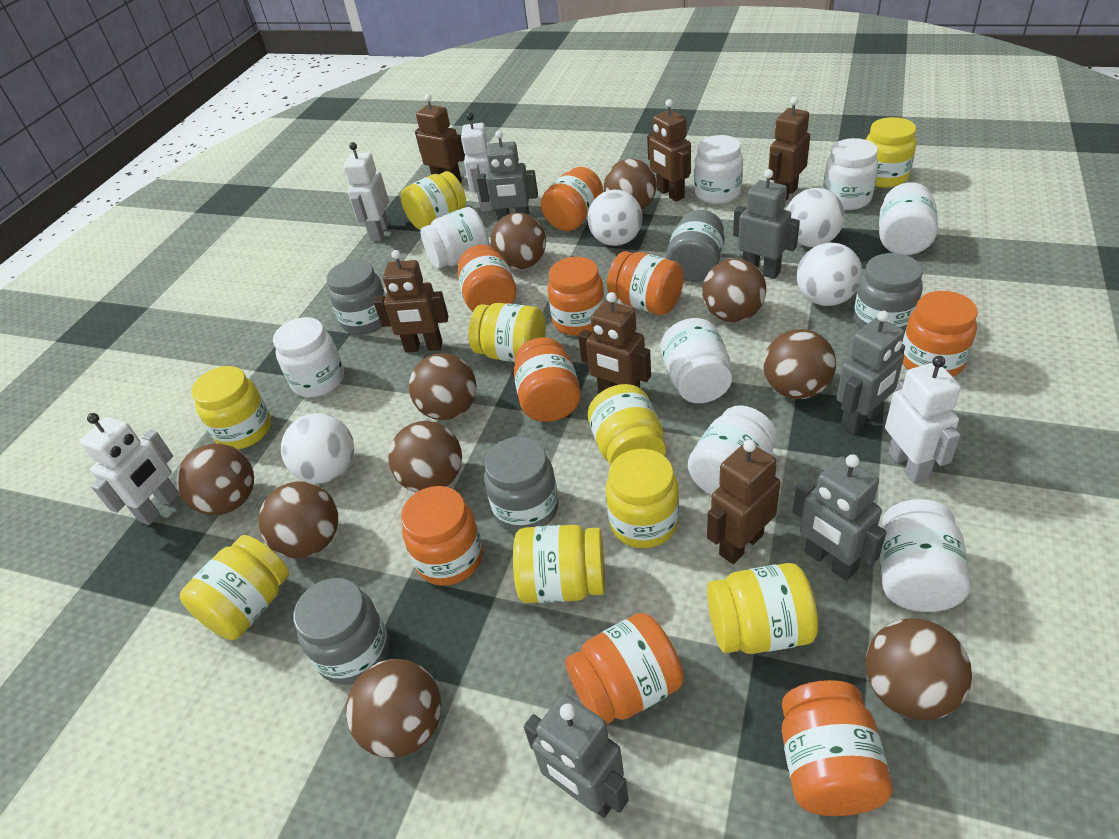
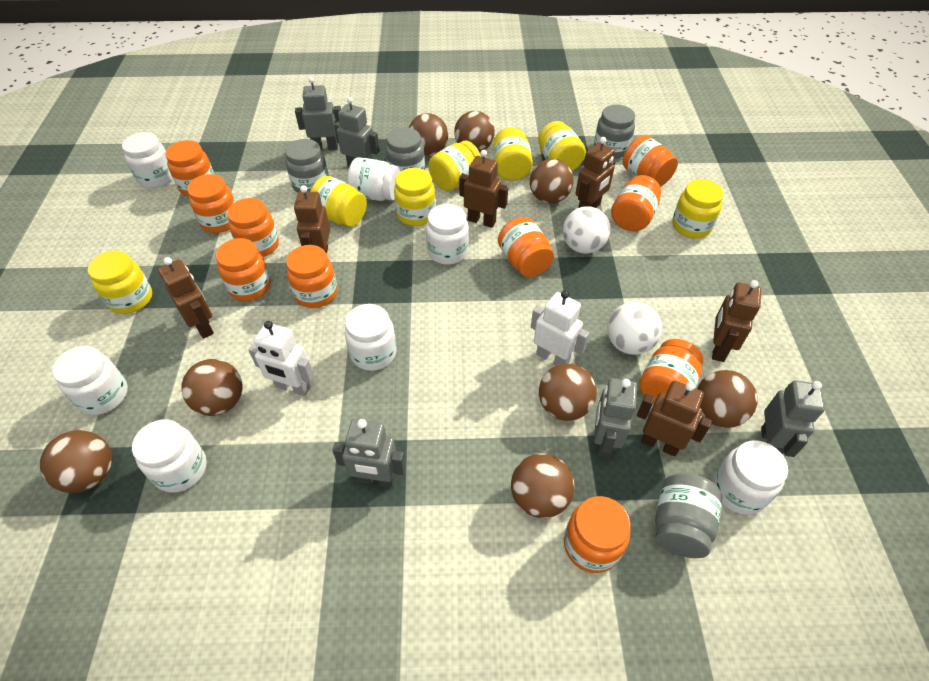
brown ball: [176,443,254,515] [259,481,338,558] [346,659,441,758] [388,421,462,492] [409,353,477,420] [490,213,546,269] [604,159,656,210] [702,259,766,322] [763,329,836,399] [865,618,972,720] = 10 -> [40,430,112,493] [181,359,242,416] [409,113,448,156] [454,111,495,152] [511,453,575,518] [530,159,574,204] [539,364,597,421] [697,370,758,428] = 8
grey jar: [293,578,389,685] [327,259,386,335] [484,437,559,533] [666,210,725,282] [854,253,923,333] = 5 -> [285,139,329,193] [386,128,425,172] [594,105,635,159] [655,473,722,558] = 4
orange jar: [401,486,483,586] [458,245,516,311] [514,338,581,422] [541,167,603,231] [548,257,605,336] [565,613,684,725] [607,251,684,315] [782,680,893,816] [902,291,978,377] = 9 -> [165,140,214,196] [187,174,235,233] [216,238,271,301] [227,198,279,257] [286,245,337,308] [498,217,554,277] [564,496,631,573] [611,175,661,231] [623,135,678,187] [639,339,703,404] = 10
white ball: [281,413,354,483] [588,190,643,246] [786,188,845,247] [797,243,863,306] = 4 -> [563,206,610,254] [607,302,662,355] = 2
white jar: [273,317,344,397] [421,207,489,268] [661,318,732,403] [688,405,777,496] [694,135,743,204] [823,138,878,210] [879,182,938,255] [880,499,971,612] = 8 -> [52,346,128,415] [122,132,173,188] [132,419,207,493] [344,304,397,371] [347,157,400,201] [426,204,469,265] [713,441,788,515] = 7
white robot: [80,413,179,525] [343,142,389,241] [461,113,492,212] [885,356,961,484] = 4 -> [248,321,314,396] [531,290,590,366] = 2
yellow jar: [180,535,289,640] [192,366,271,449] [401,171,466,230] [469,303,546,362] [513,525,605,603] [588,384,666,466] [606,449,679,548] [707,563,818,654] [866,117,917,188] = 9 -> [88,250,152,314] [310,176,367,227] [394,168,436,226] [428,141,481,191] [493,127,533,181] [538,121,586,171] [672,179,724,238] = 7

